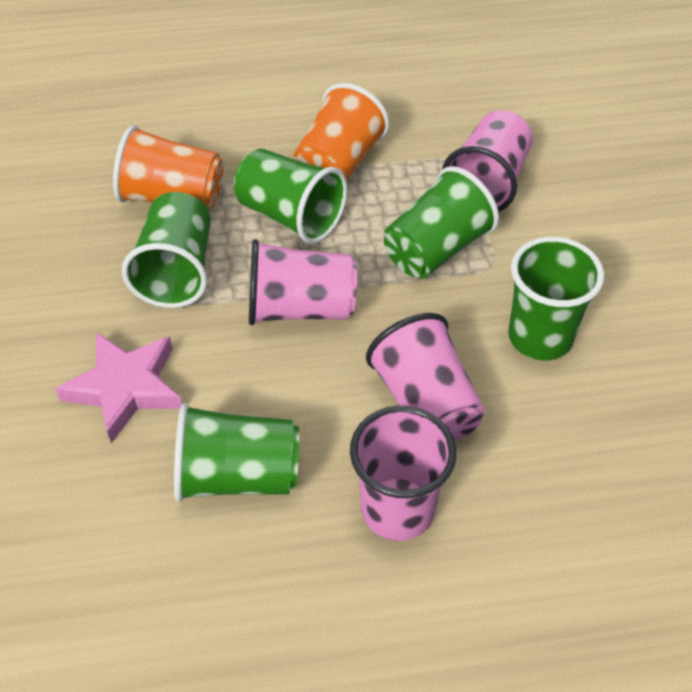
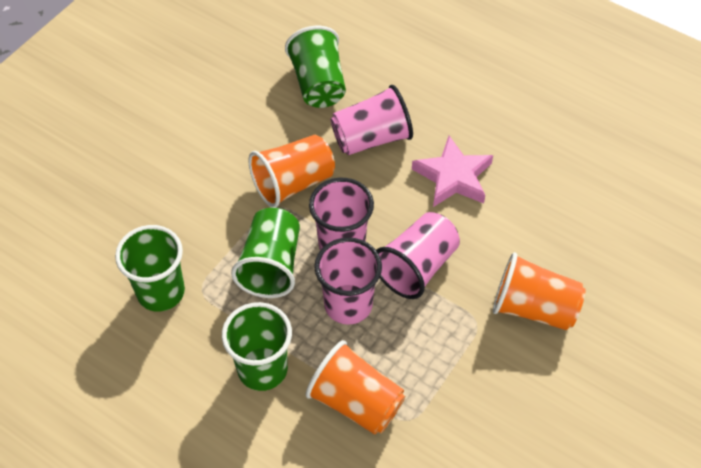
green cup: [122,192,211,308] [174,403,299,502] [234,149,347,244] [384,166,499,278] [508,237,604,360] = 5 -> [115,225,185,312] [222,302,292,391] [231,207,300,298] [285,26,346,108] = 4
orange cup: [113,125,223,210] [293,83,389,181] = 2 -> [248,135,335,208] [305,340,405,435] [493,252,586,330] = 3

